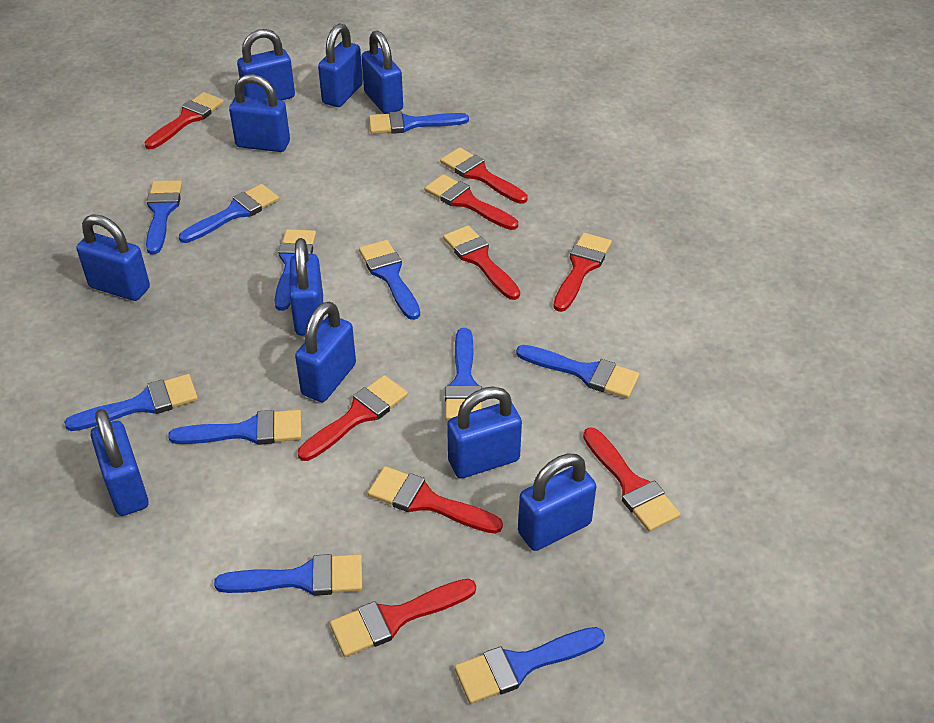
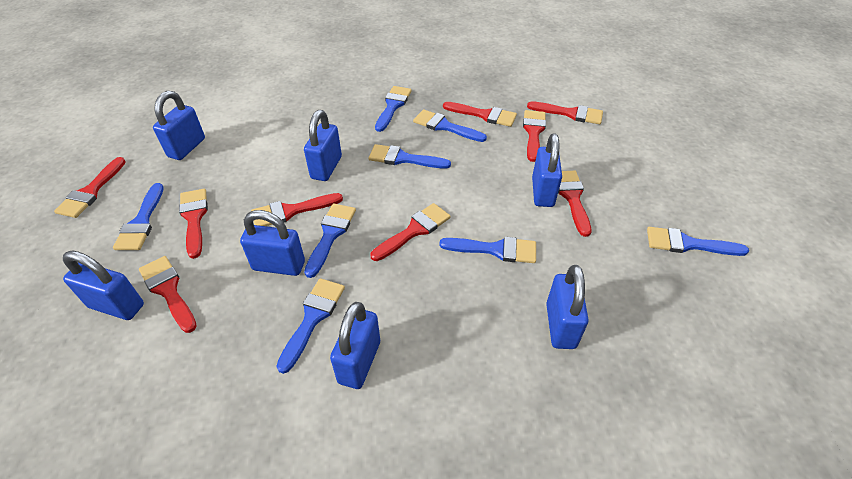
blue brush: [64,374,198,431] [146,180,182,254] [168,410,302,445] [179,184,279,243] [214,554,363,596] [275,229,316,311] [359,240,420,320] [369,111,469,134] [445,328,482,422] [454,627,605,704] [516,345,640,399] = 11 -> [113,183,164,250] [276,278,345,374] [304,204,356,278] [369,144,451,169] [375,86,412,132] [413,109,487,142] [439,237,536,263] [647,227,749,256] = 8
blue padlock: [77,214,150,301] [91,409,149,516] [229,74,290,152] [237,29,295,100] [289,238,324,336] [295,302,356,402] [318,23,363,107] [361,30,403,114] [447,386,522,478] [518,454,596,551] = 10 -> [63,251,144,320] [153,91,205,160] [240,210,305,276] [304,110,342,181] [330,302,380,389] [532,133,562,207] [546,265,589,349] = 7

